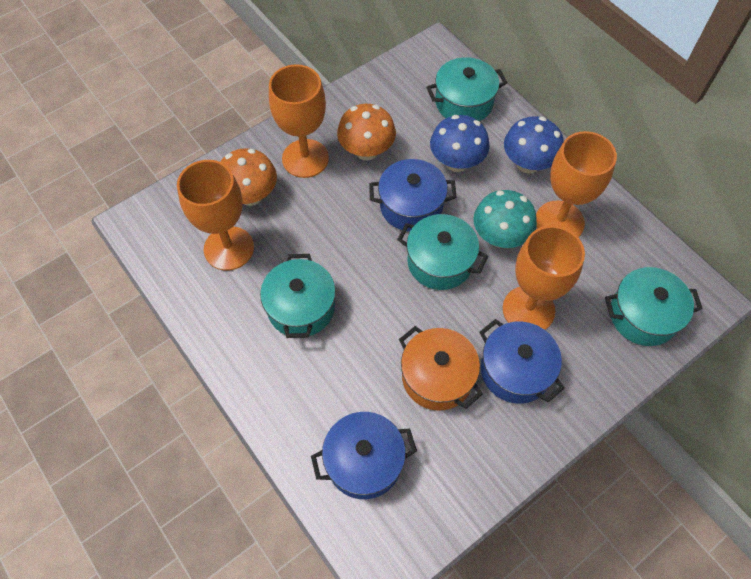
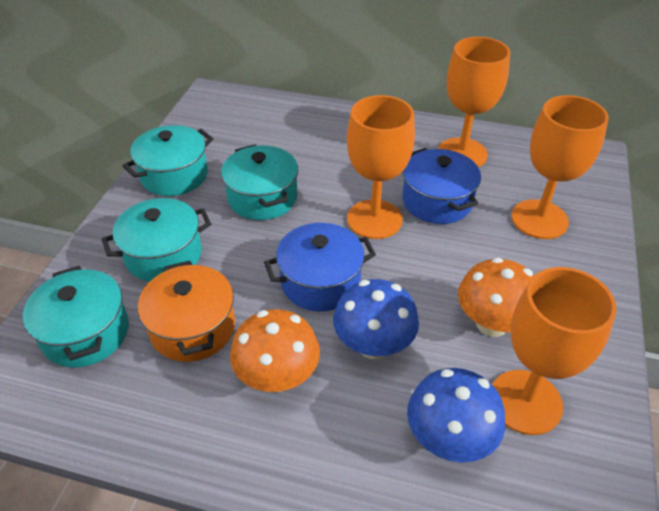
blue pot: [311,412,417,499] [369,159,457,232] [479,319,565,404] = 3 -> [264,223,376,311] [402,148,481,224] = 2
turquoise mushroom: [474,190,537,248] = 1 -> none = 0

